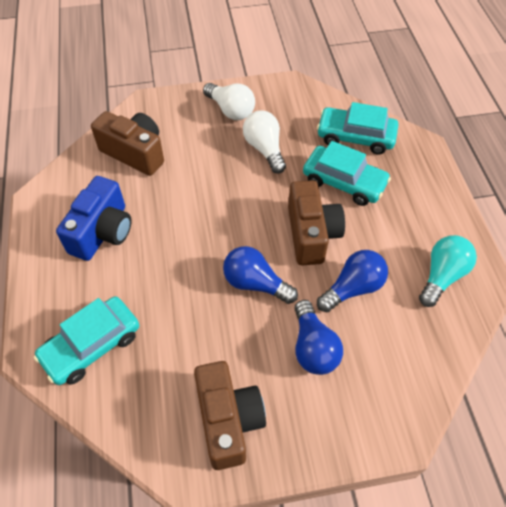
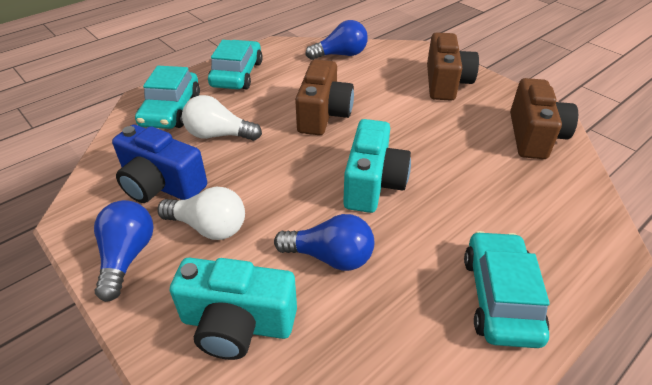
turquoise camera: none = 0 -> [170,258,297,360] [343,119,411,213] = 2
turquoise light bulb: [419,235,477,307] = 1 -> none = 0

